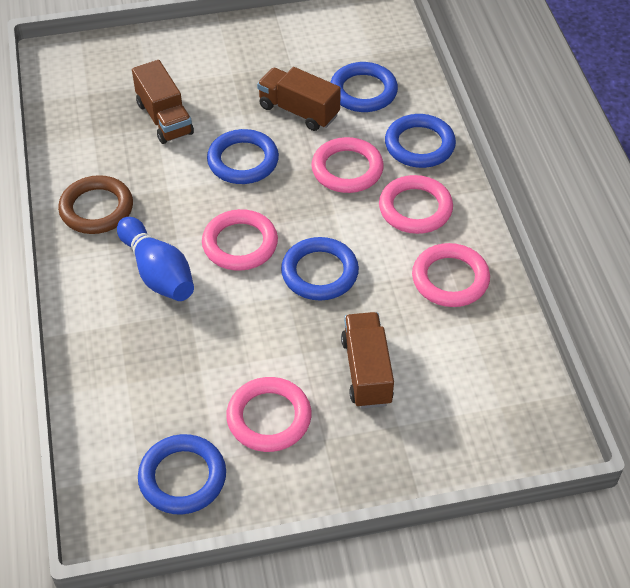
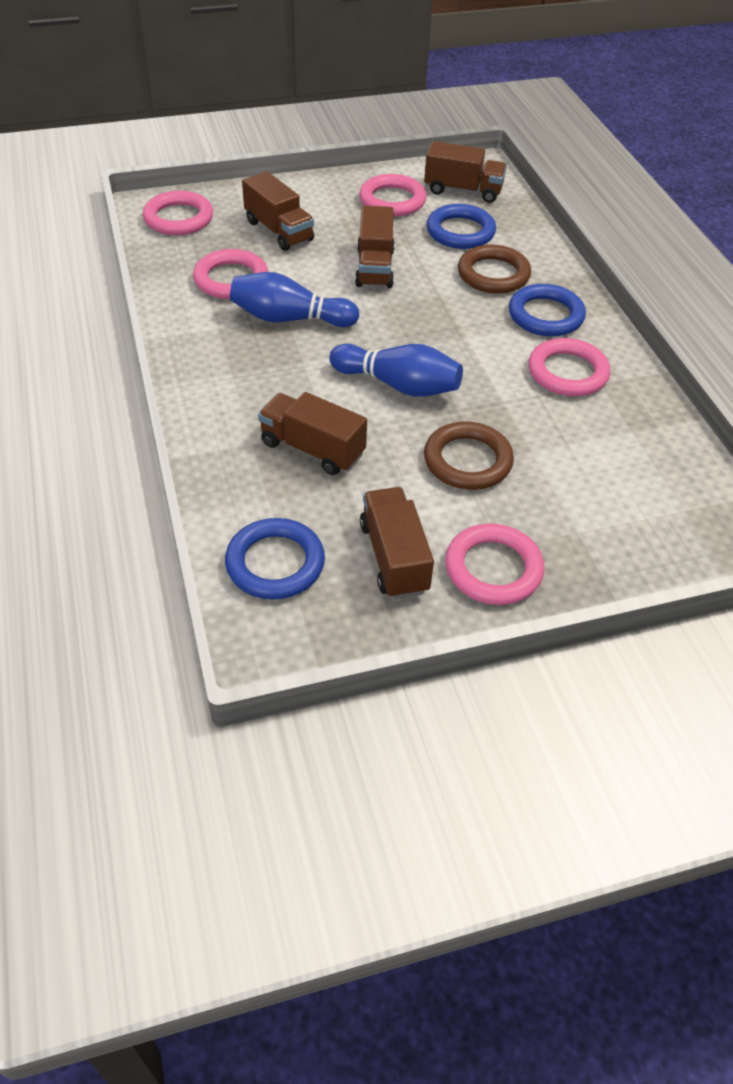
blue bowling pin: [117,217,194,301] = 1 -> [230,272,359,327] [329,344,463,397] = 2
blue ring: [138,434,226,514] [207,129,279,184] [281,237,359,301] [330,62,398,112] [385,114,456,168] = 5 -> [225,518,325,599] [426,204,496,249] [509,284,586,337] = 3
brown ring: [58,175,133,234] = 1 -> [424,422,514,490] [458,245,531,294] = 2
brown truck: [132,60,194,144] [257,67,341,131] [341,312,394,408] = 3 -> [242,171,314,251] [258,392,367,475] [355,206,395,288] [360,487,434,599] [424,141,507,203] = 5

